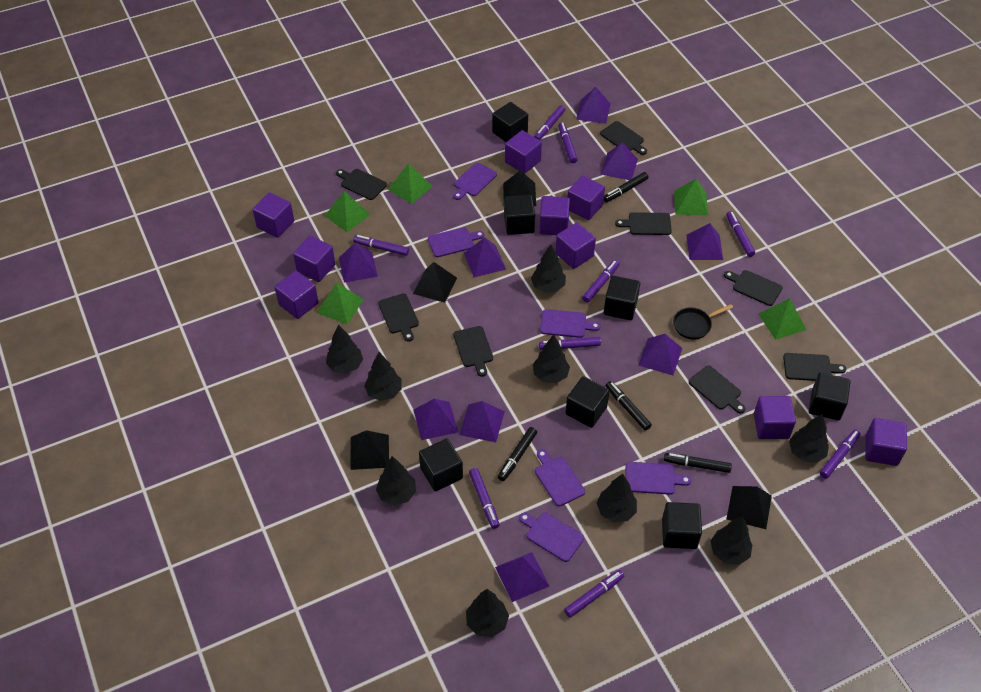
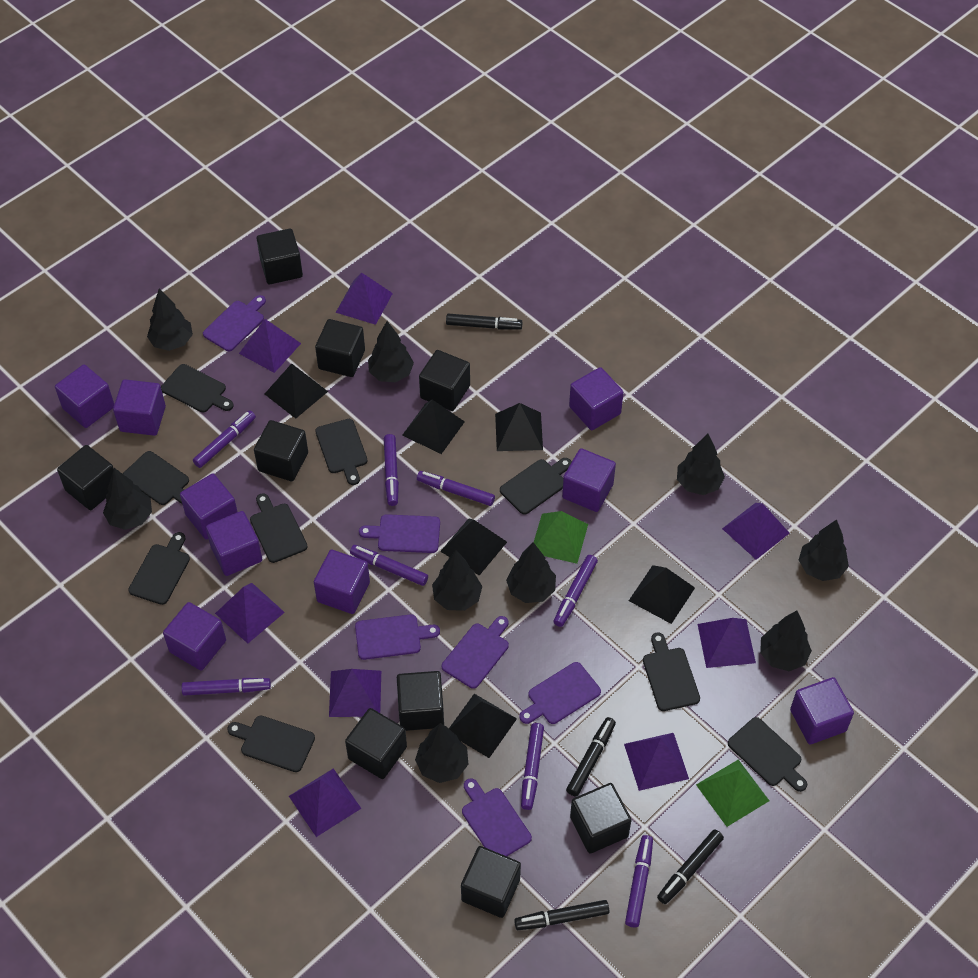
black cube: [419,439,463,492] [492,102,528,142] [504,195,535,235] [566,376,610,428] [604,276,640,320] [662,502,702,549] [809,372,851,420] = 7 -> [57,445,114,510] [254,420,308,481] [257,229,303,284] [315,319,365,377] [345,708,407,779] [397,671,444,731] [419,350,470,411] [461,846,521,918] [570,783,632,854] = 9
black cutting board: [336,169,387,200] [378,293,419,342] [454,326,493,377] [600,121,647,155] [615,212,672,235] [689,366,746,413] [724,270,783,306] [783,353,846,381] = 8 -> [123,451,189,505] [128,532,190,605] [161,364,234,413] [227,715,315,772] [250,493,308,563] [315,419,368,485] [500,458,572,515] [643,633,700,711] [728,717,807,792] = 9
black pan: [673,304,733,339] = 1 -> none = 0
black pyramid: [351,430,389,470] [413,262,457,303] [503,170,536,206] [727,486,772,529] = 4 -> [265,363,328,418] [402,400,465,454] [440,518,507,575] [449,694,517,758] [495,403,543,451] [629,565,695,624] = 6
green pyramid: [317,283,364,324] [325,191,371,232] [388,163,433,204] [674,179,708,216] [758,298,806,340] = 5 -> [534,511,588,564] [696,760,769,827] = 2
purple marker: [353,235,409,256] [469,468,500,529] [534,105,566,140] [539,337,601,350] [558,122,578,163] [564,570,624,618] [582,260,620,303] [726,211,755,257] [820,429,861,479] = 9 -> [181,678,271,696] [193,410,256,468] [350,545,428,586] [384,434,399,506] [417,471,495,506] [521,723,544,810] [554,555,598,627] [625,835,653,927] = 8
purple pyramid: [339,243,378,283] [414,399,458,440] [459,401,505,442] [464,237,506,277] [495,552,549,602] [576,87,611,124] [601,142,638,180] [638,334,682,375] [686,223,723,260] = 9 -> [215,583,285,644] [239,319,301,373] [289,768,361,837] [329,669,381,717] [336,272,393,325] [624,733,689,791] [698,618,756,668] [722,503,789,560] = 8

